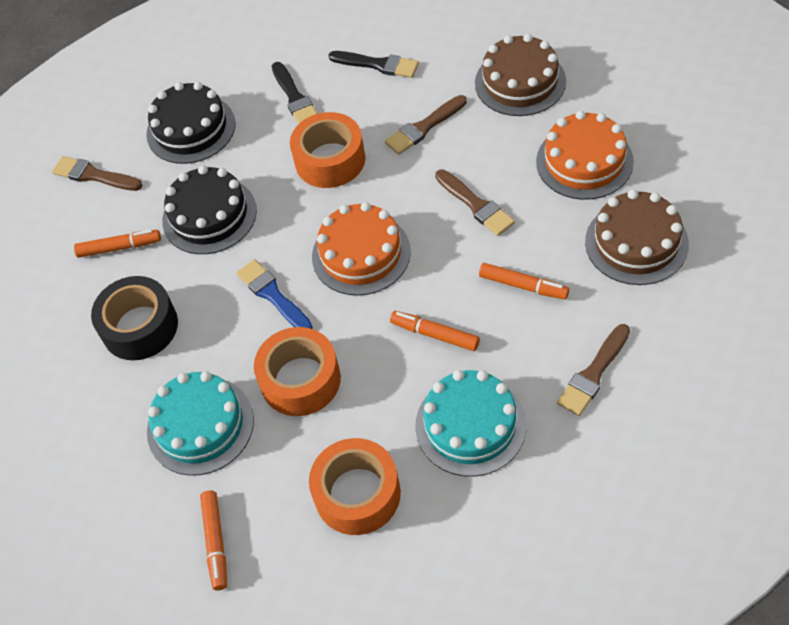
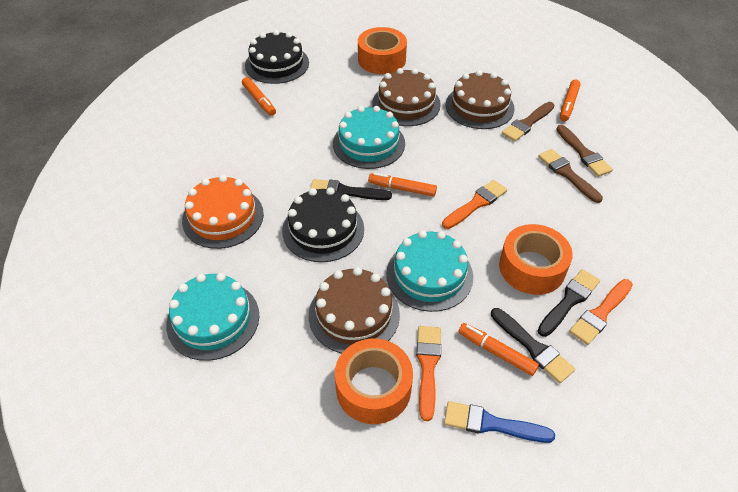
black brush: [272,62,317,124] [328,51,419,78] = 2 -> [310,179,392,200] [491,308,575,383] [537,269,600,337] = 3
black tape: [91,276,178,360] = 1 -> none = 0
brown brush: [52,156,142,191] [385,95,467,155] [435,169,515,236] [557,324,630,416] = 4 -> [502,102,555,141] [538,149,603,203] [556,125,613,177] = 3
brown cake: [475,34,566,116] [585,190,689,285] = 2 -> [309,267,400,354] [372,68,441,126] [446,70,515,129] = 3
orange brush: none = 0 -> [416,326,441,421] [442,180,507,229] [569,279,633,345] = 3
orange cake: [312,202,411,296] [536,111,634,200] = 2 -> [182,175,264,249] = 1
turquoise cake: [147,371,254,476] [415,370,526,477] = 2 -> [166,273,259,361] [333,106,405,169] [386,230,473,312] = 3

